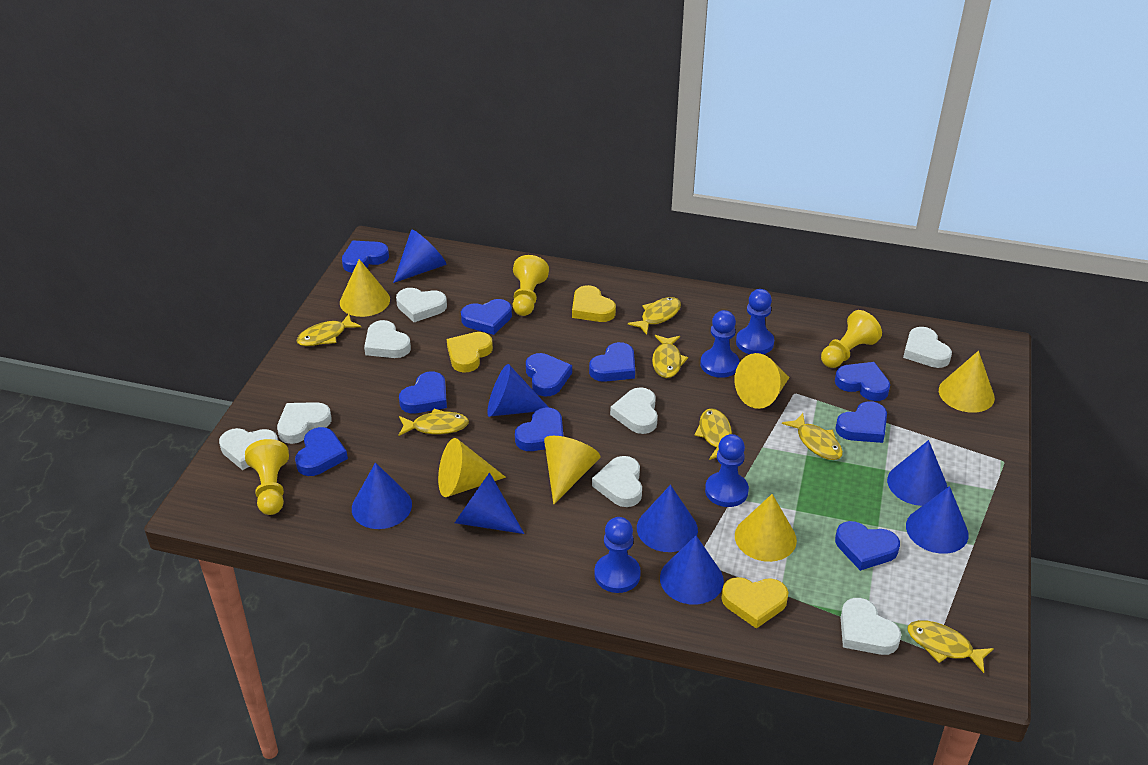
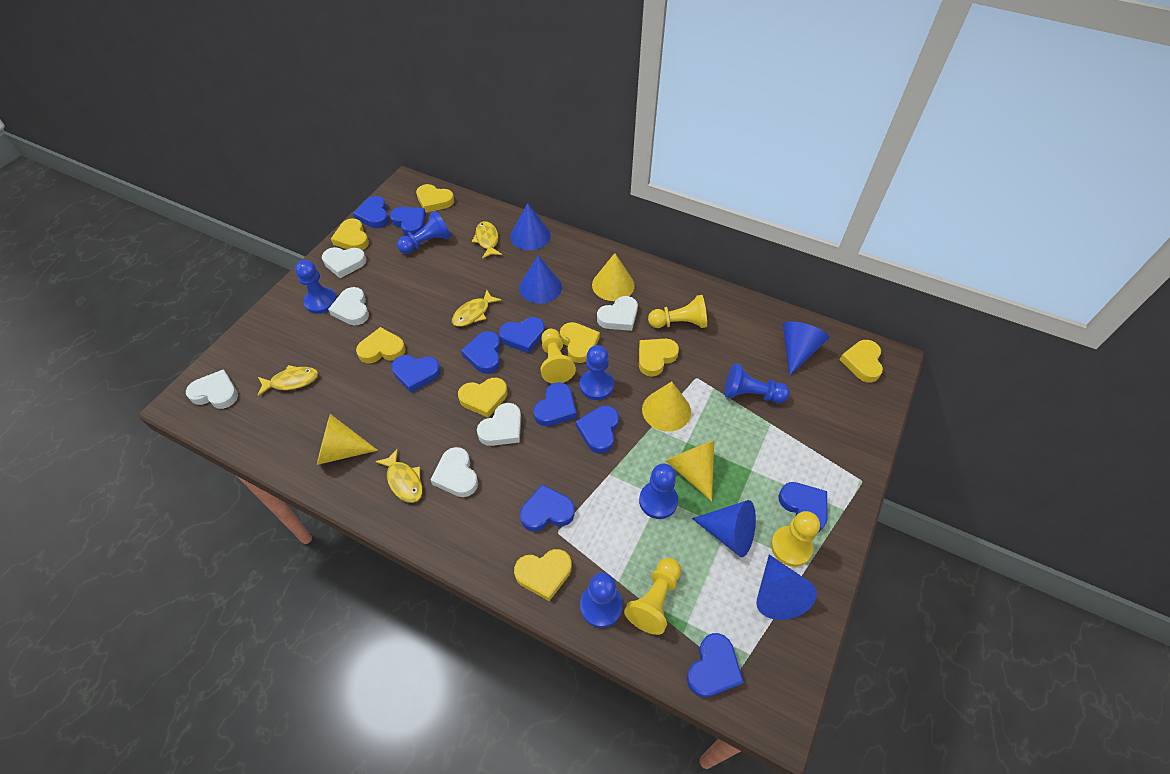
blue cone: [352,462,412,529] [393,230,446,283] [455,473,524,534] [487,364,549,417] [637,485,698,552] [660,535,724,605] [887,440,947,506] [906,486,969,554] = 8 -> [510,203,551,250] [519,255,562,304] [692,500,756,557] [756,554,817,620] [783,321,829,375] = 5
blue pawn: [594,517,641,593] [700,310,740,378] [705,434,749,507] [736,289,774,354] = 4 -> [295,260,337,314] [397,210,451,254] [580,345,614,400] [580,573,623,628] [639,464,678,519] [724,363,790,403] = 6
white heart: [219,428,278,470] [277,402,332,444] [364,320,411,358] [396,288,447,322] [592,456,642,507] [610,387,658,434] [840,598,901,655] [903,327,952,368] = 8 -> [186,369,238,409] [322,247,366,278] [328,287,369,325] [431,447,478,497] [477,403,521,446] [597,296,638,331] = 6
yellow cone: [340,259,390,317] [438,438,506,497] [544,436,601,504] [734,353,790,409] [735,494,797,562] [939,351,995,413] = 6 -> [317,414,378,465] [592,253,635,301] [642,382,691,432] [666,440,714,501] = 4
yellow fish: [297,314,361,346] [398,409,469,436] [628,297,681,335] [652,335,688,378] [694,408,732,460] [782,413,843,460] [907,620,994,673] = 7 -> [258,365,318,396] [375,448,423,503] [452,290,501,326] [472,221,502,259] = 4
yellow heart: [447,332,493,373] [572,285,616,322] [721,577,789,629] = 3 -> [331,218,369,250] [356,327,406,363] [416,184,454,213] [458,378,507,418] [514,549,572,601] [560,322,600,363] [639,339,679,377] [840,340,883,382] = 8
yellow pawn: [245,439,289,515] [513,255,549,316] [821,310,882,368] = 3 -> [541,329,576,384] [624,558,681,635] [648,295,707,328] [771,511,820,567] = 4

